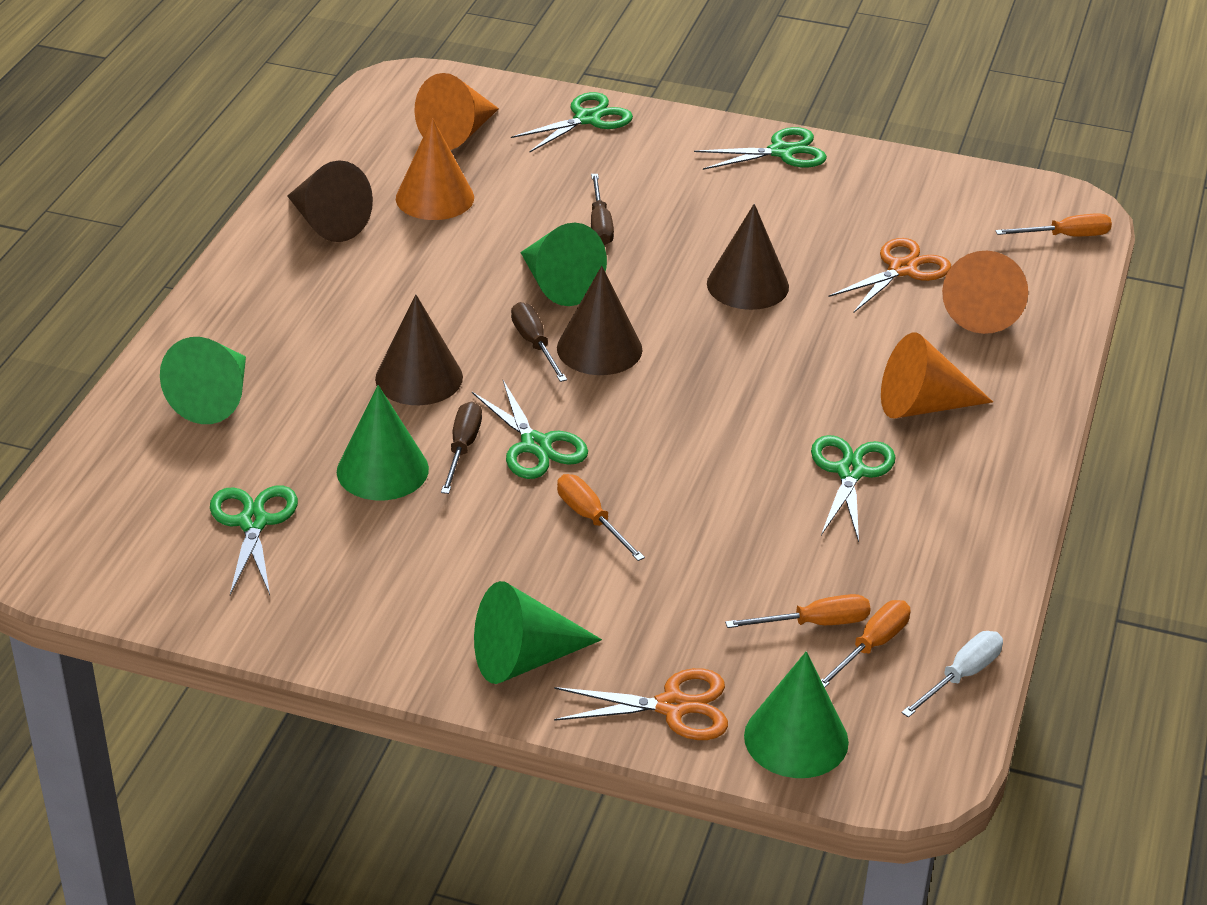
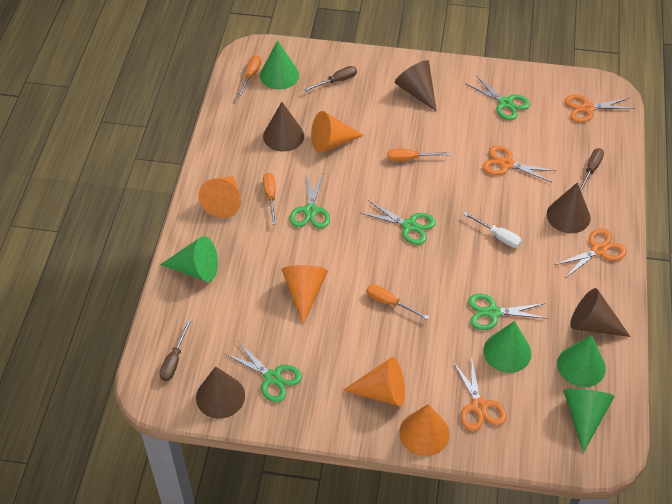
brown cone: [287,160,373,242] [375,294,463,405] [557,266,642,375] [707,204,789,310] = 4 -> [196,366,245,419] [263,102,304,152] [395,60,437,112] [547,182,591,233] [570,288,631,337] = 5
orange cone: [396,118,474,220] [414,73,499,150] [881,333,993,419] [942,251,1028,334] = 4 -> [199,176,241,218] [282,265,328,324] [311,111,363,153] [342,357,405,406] [399,404,450,456] = 5
orange scissors: [554,668,728,740] [828,238,951,312] = 2 -> [453,357,506,431] [483,145,556,182] [554,228,627,278] [565,95,636,123] = 4

